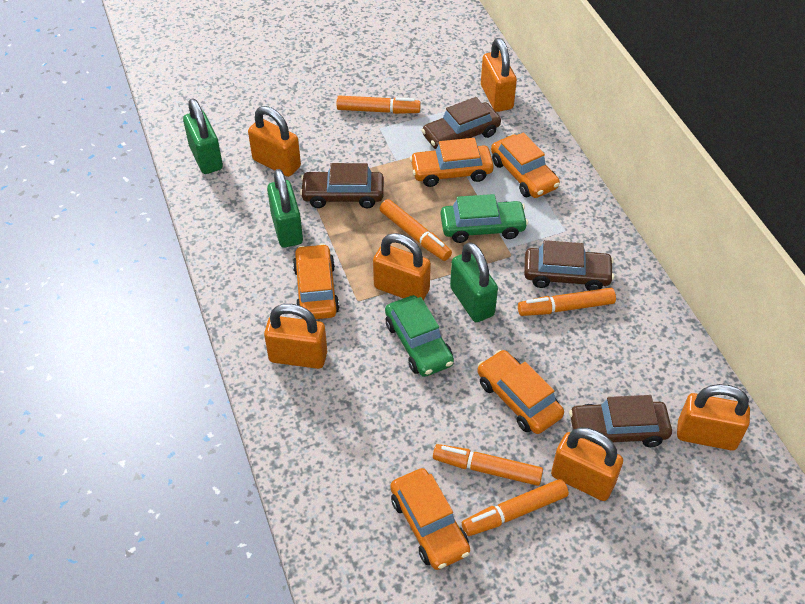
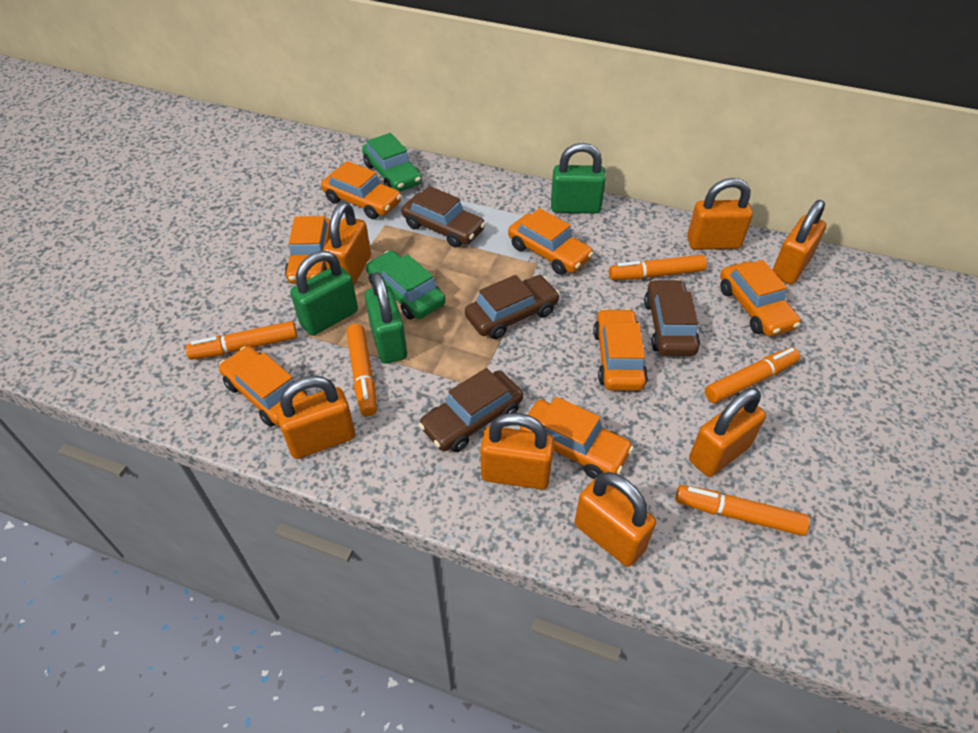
orange car: [293,244,339,319] [390,468,470,570] [410,138,494,187] [478,350,564,434] [491,132,560,198] = 5 -> [219,346,307,427] [285,216,330,284] [321,161,402,219] [508,208,594,275] [520,397,634,479] [593,308,648,391] [720,260,801,337] = 7
orange padlock: [248,106,301,177] [264,304,327,369] [373,233,431,300] [481,38,517,112] [551,427,623,501] [677,384,750,451] = 6 -> [276,376,355,459] [323,202,371,285] [481,413,554,490] [575,472,656,567] [687,178,753,250] [689,388,766,477] [773,200,826,285] = 7

